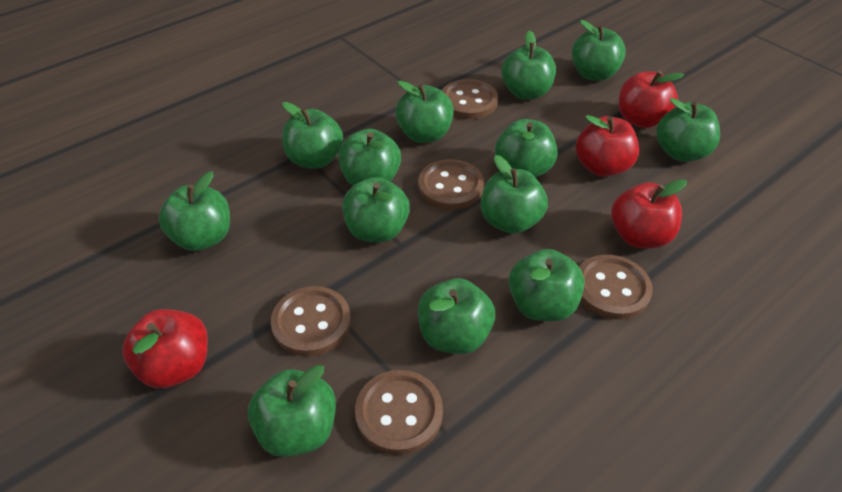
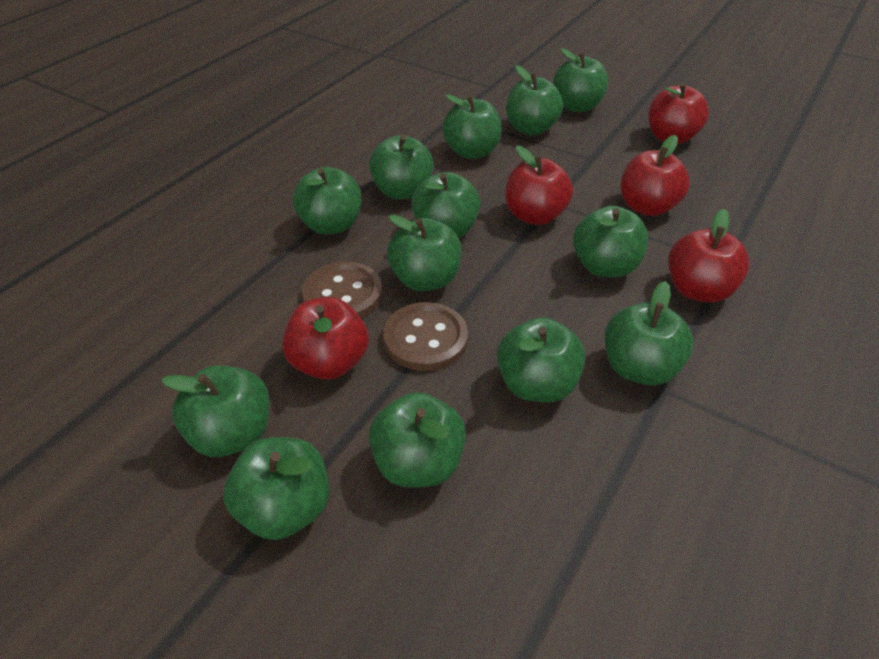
brown button: [271,286,351,356] [355,370,443,455] [418,159,484,210] [442,79,498,119] [579,255,653,320] = 5 -> [302,262,382,318] [383,302,468,371] = 2
red apple: [122,309,208,389] [575,115,639,177] [611,179,687,248] [619,71,684,128] = 4 -> [282,297,369,380] [506,145,573,225] [621,135,690,216] [648,83,709,144] [668,209,750,303] = 5

